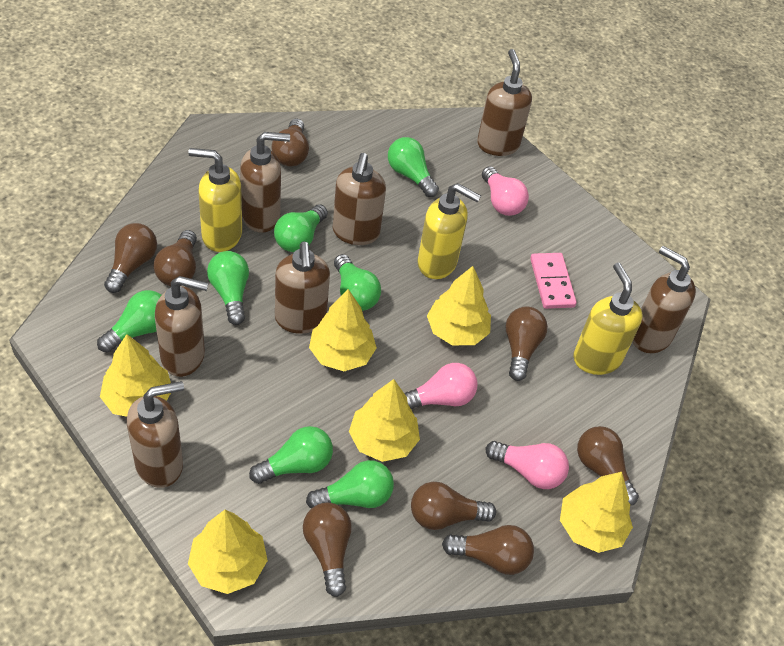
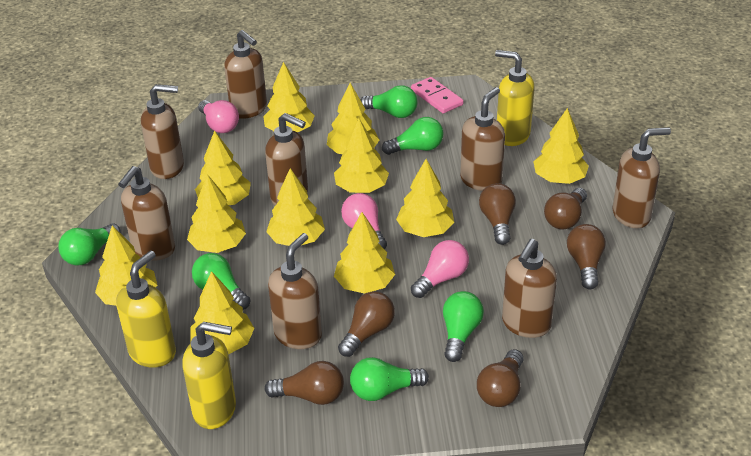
brown light bulb: [104,223,157,293] [154,230,197,286] [271,119,309,167] [303,503,352,597] [411,482,496,530] [442,525,534,575] [506,306,548,381] [577,426,639,506] = 8 -> [264,361,344,405] [338,291,395,357] [477,349,523,407] [479,183,516,245] [544,188,587,229] [567,224,606,289] = 6
brown soap dispenser: [127,381,184,488] [155,276,208,377] [240,132,290,233] [275,241,330,334] [333,153,386,245] [477,49,532,156] [632,246,696,353] = 7 -> [118,166,175,261] [141,84,184,179] [224,30,267,119] [265,113,308,206] [268,233,322,349] [460,87,505,191] [502,239,557,338] [613,127,671,228] = 8
green light bulb: [97,290,161,353] [207,251,249,325] [249,426,333,484] [274,204,328,252] [306,460,394,509] [334,254,381,311] [388,137,439,197] = 7 -> [58,223,121,266] [192,253,250,310] [350,357,429,401] [361,85,417,118] [382,117,444,155] [443,291,484,362] = 6
yellow tree: [100,334,171,417] [188,510,268,594] [309,289,377,371] [349,379,420,462] [427,266,491,345] [560,472,633,553] = 6 -> [95,225,157,306] [187,174,246,253] [190,271,254,355] [195,131,251,205] [263,62,315,133] [266,168,325,246] [327,83,379,154] [334,118,389,193] [334,212,395,294] [396,159,454,237] [533,108,589,184] = 11

